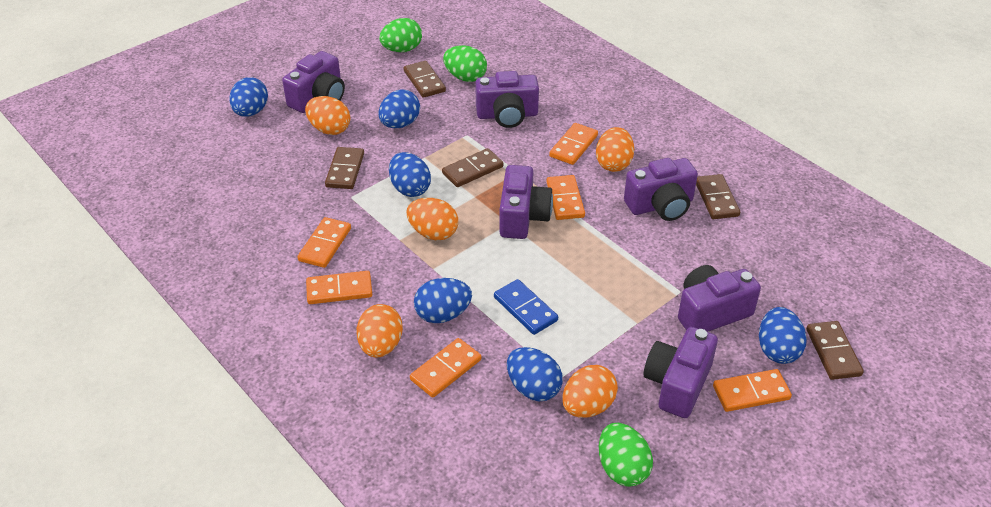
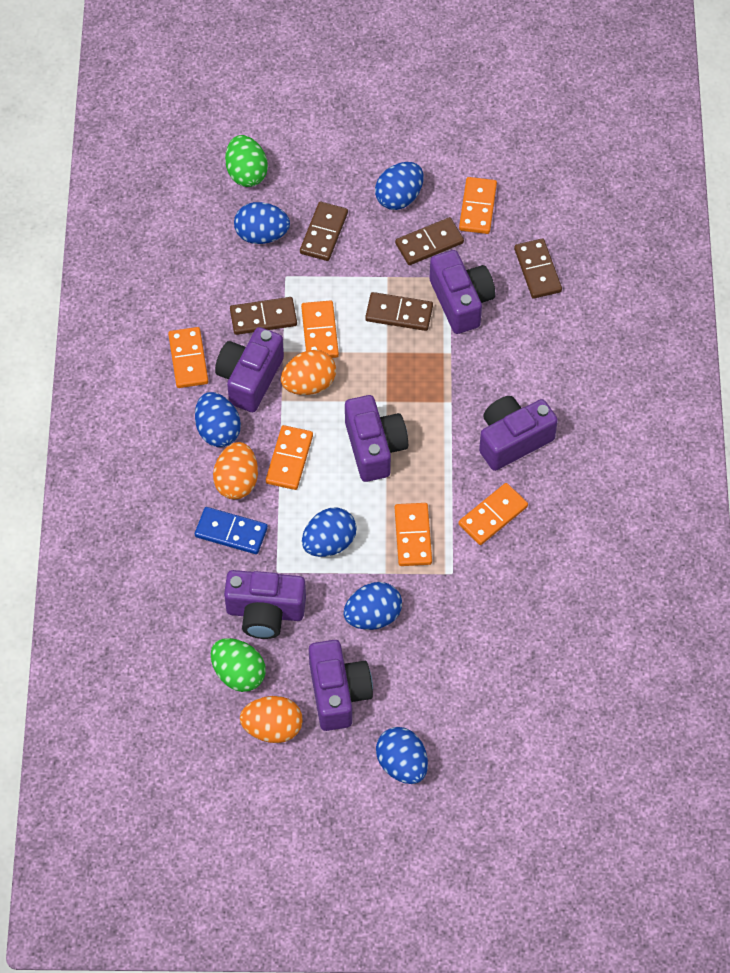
green egg: [379,18,422,52] [443,45,487,82] [599,423,653,487] = 3 -> [211,638,266,692] [225,135,268,187] = 2
orange egg: [305,96,350,135] [357,304,403,358] [407,198,458,240] [562,365,618,418] [596,127,634,172] = 5 -> [213,442,258,499] [240,696,303,743] [281,350,336,395] = 3

